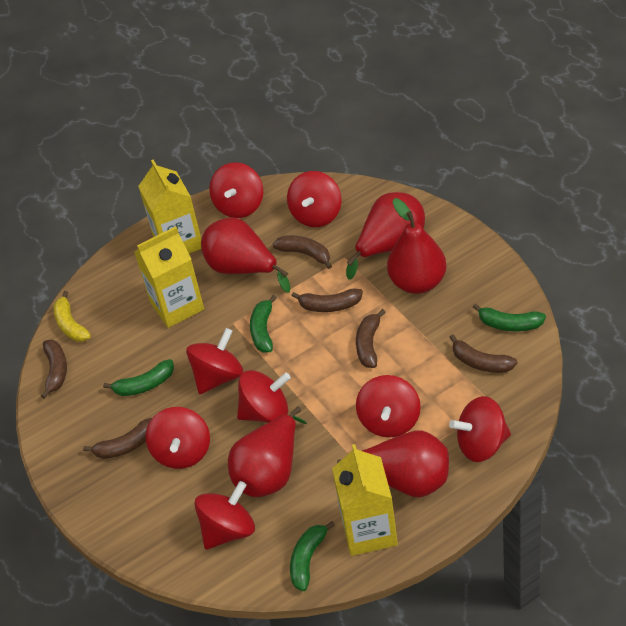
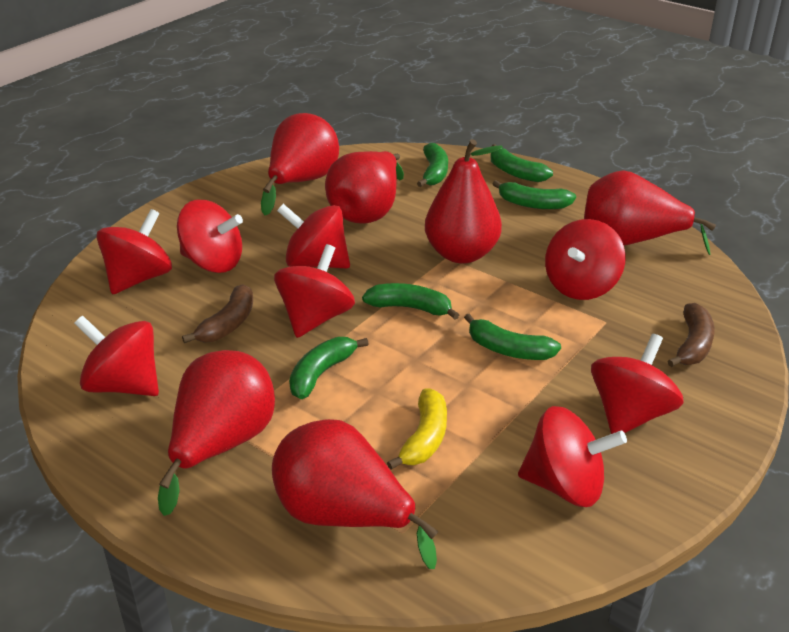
brown banana: [41,340,67,399] [83,418,152,459] [273,235,332,269] [292,288,363,312] [356,309,386,368] [449,334,517,373] = 6 -> [182,284,253,343] [667,303,715,367] = 2
green banana: [103,359,174,396] [250,295,277,352] [290,521,335,591] [473,303,546,331] = 4 -> [289,337,368,399] [362,283,459,320] [417,143,448,187] [464,314,561,360] [490,144,553,182] [493,180,576,209] = 6
red pear: [201,218,291,293] [228,406,307,497] [337,430,449,497] [346,192,425,279] [387,198,447,294] = 5 -> [158,350,275,516] [261,113,339,215] [272,419,439,569] [325,151,404,224] [425,139,503,264] [584,170,716,255] = 6
yellow carton: [134,227,204,328] [138,160,201,254] [332,444,398,556] = 3 -> none = 0

